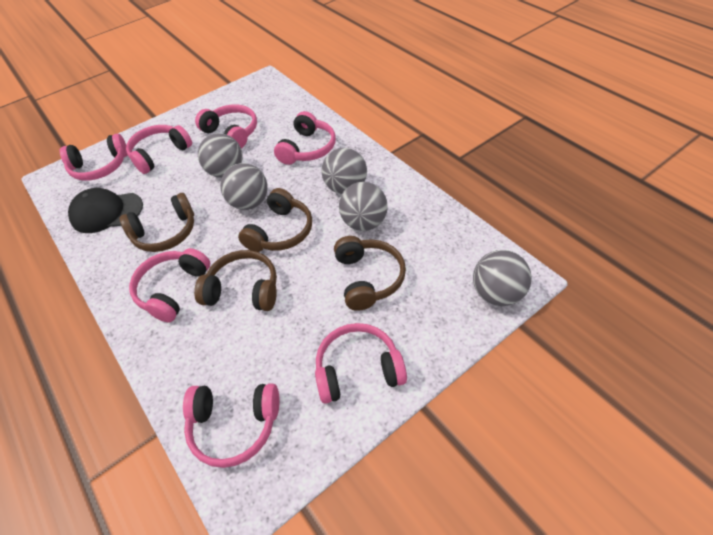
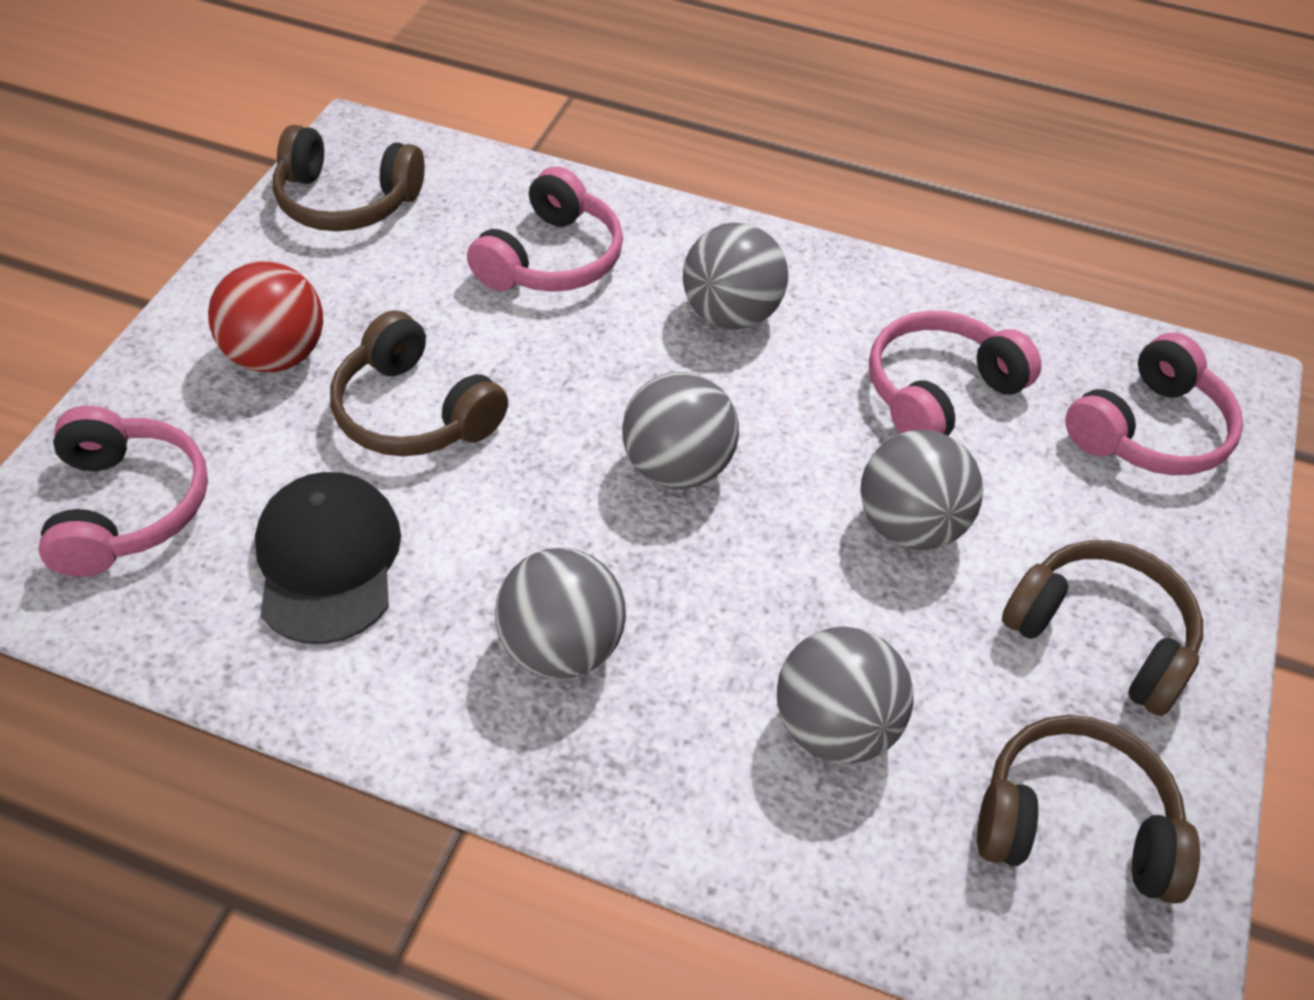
pink headphones: [60,134,128,181] [126,125,192,174] [129,248,210,322] [183,384,279,468] [195,104,257,149] [274,111,336,165] [315,323,407,404] = 7 -> [38,406,208,577] [467,167,623,292] [869,311,1041,436] [1065,333,1243,475] = 4
red ball: none = 0 -> [208,261,323,372] = 1

